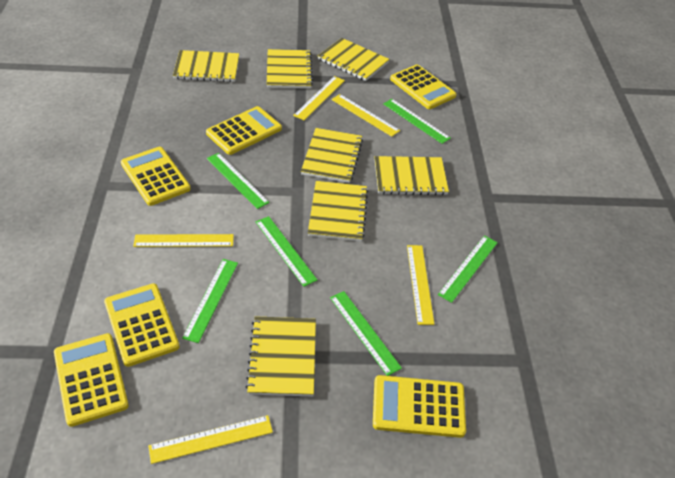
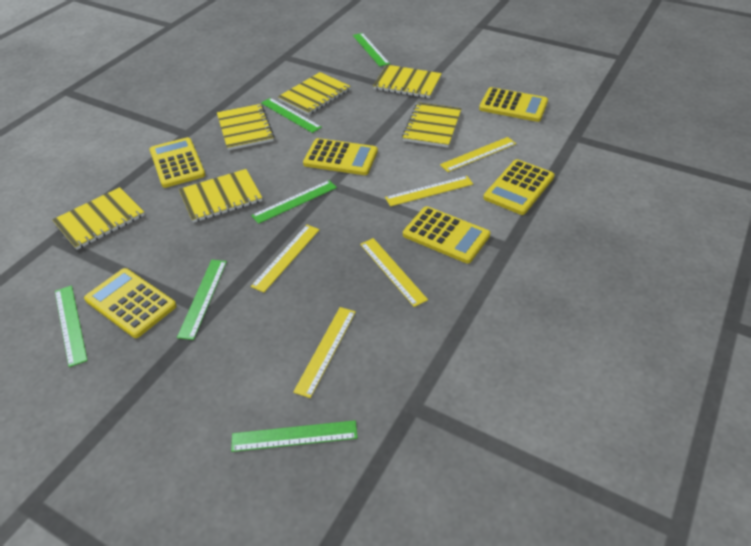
yellow notebook: [173,50,239,82] [245,316,316,397] [267,49,313,89] [301,128,363,183] [308,181,368,241] [318,38,389,81] [375,156,449,195] = 7 -> [52,187,145,250] [179,169,262,223] [217,104,274,150] [278,72,351,115] [373,65,442,98] [402,102,462,148] = 6

